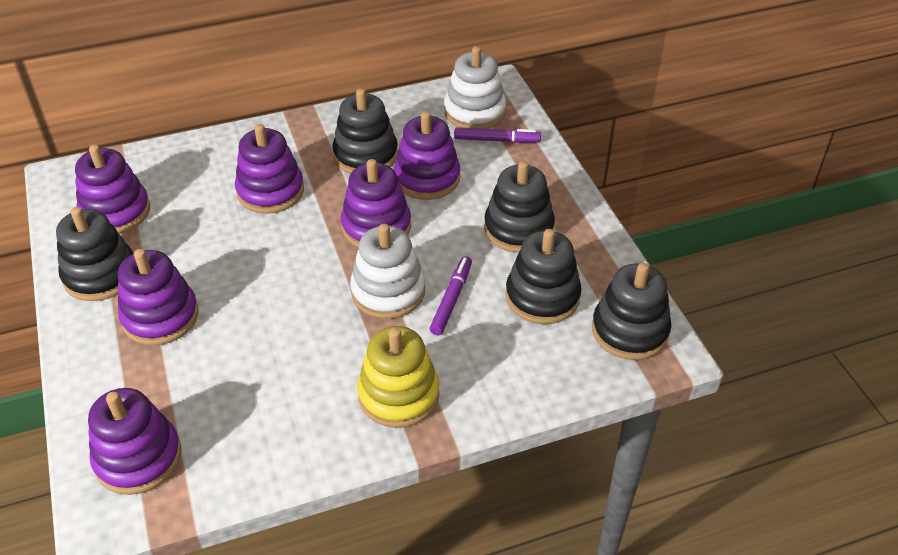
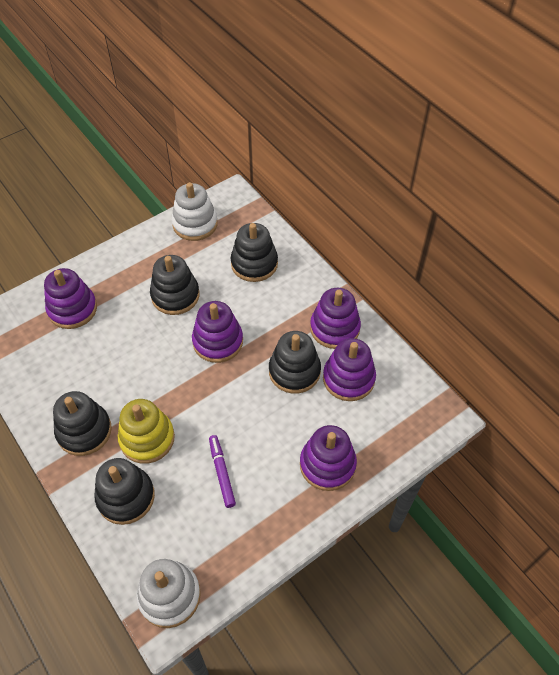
purple marker: [430,256,472,335] [454,127,541,143] = 2 -> [209,435,236,508] = 1
purple stacking toy: [75,144,150,234] [88,388,181,495] [118,249,199,345] [235,124,304,214] [341,159,411,248] [394,111,460,200] = 6 -> [44,268,97,329] [192,301,243,363] [300,425,357,491] [310,288,361,349] [323,338,376,401] = 5

